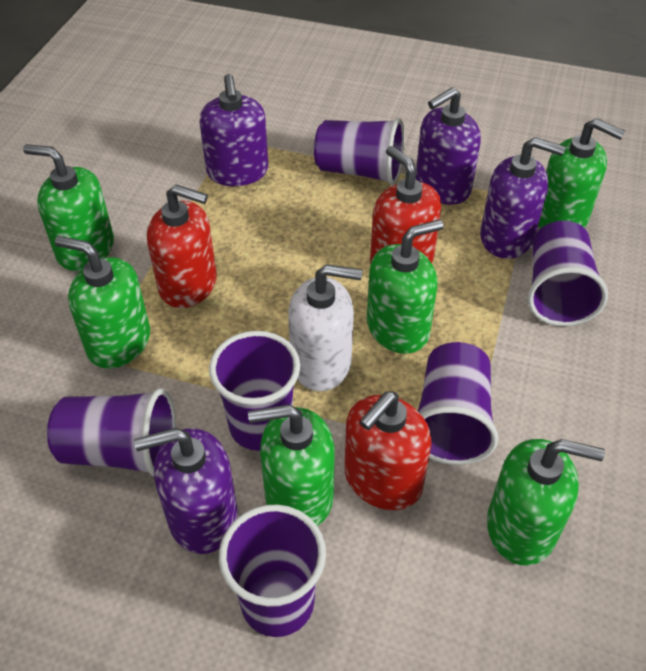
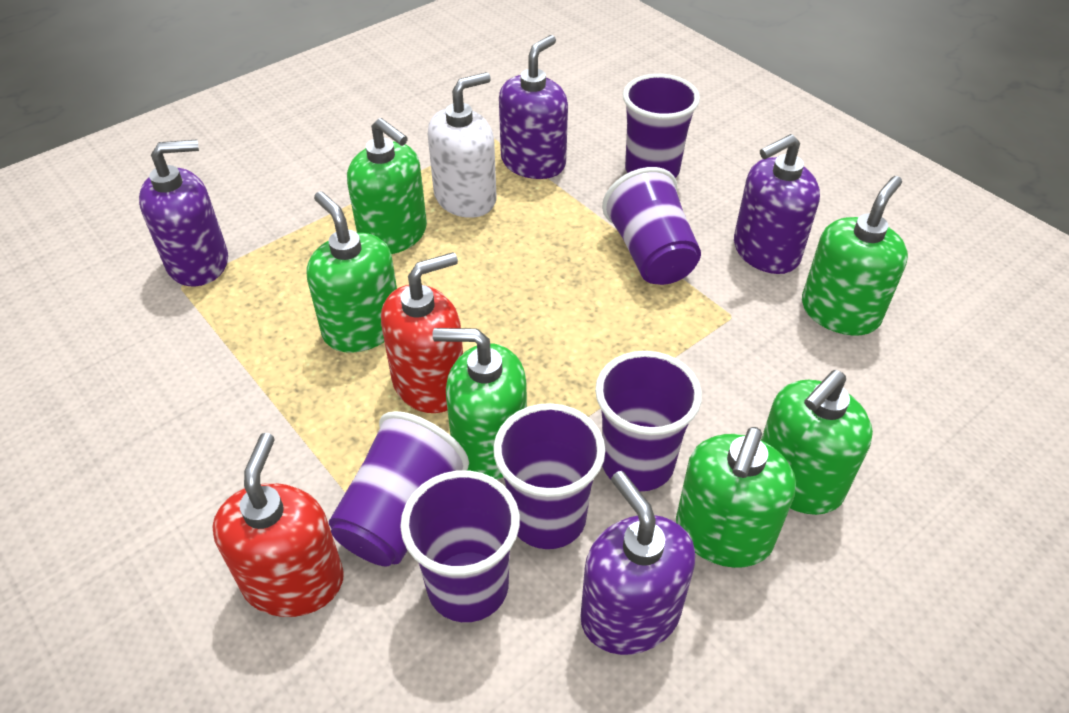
red soap dispenser: [147,184,217,308] [344,391,432,510] [370,146,441,265] = 3 -> [212,433,344,617] [381,252,463,413] = 2

